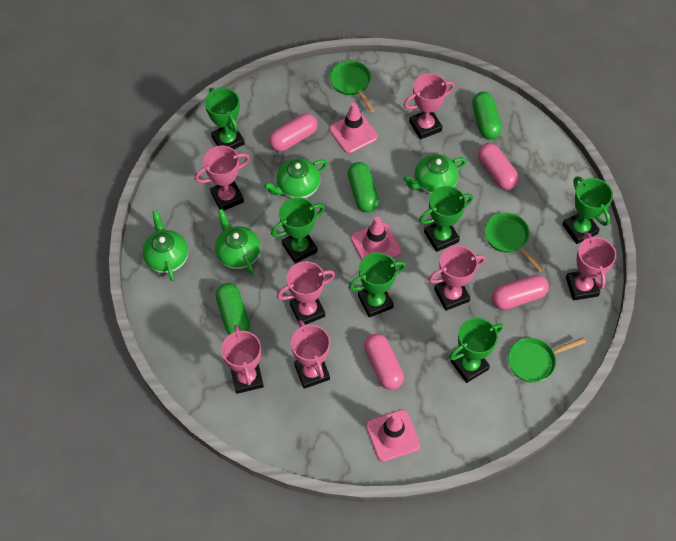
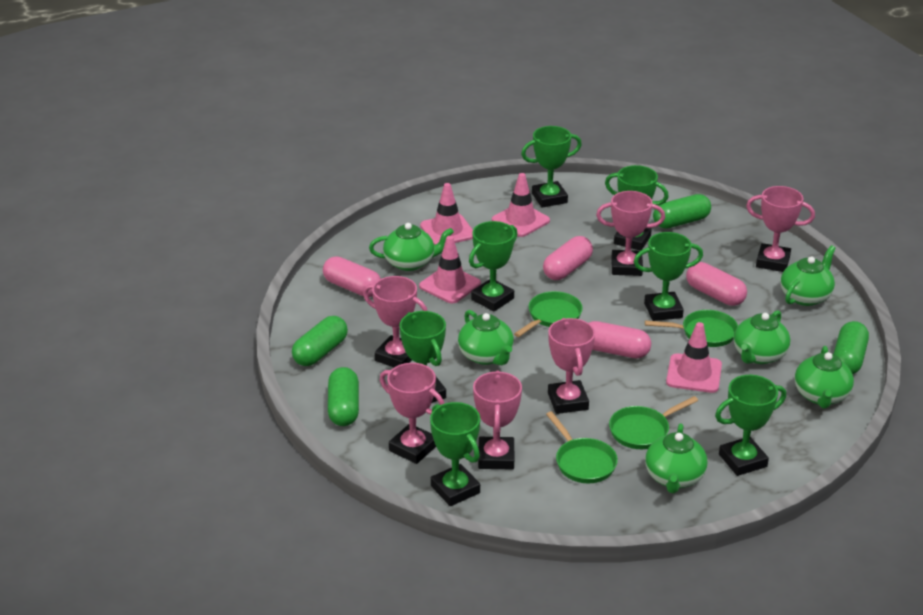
green capsule: [216,283,250,335] [348,162,379,212] [472,92,502,140] = 3 -> [292,316,348,366] [328,367,359,426] [653,194,711,229] [834,321,869,374] = 4
green pan: [330,61,375,112] [484,213,543,272] [508,338,586,383] = 3 -> [514,291,583,337] [546,411,618,483] [609,396,698,449] [645,310,738,347] = 4
green teapot: [142,210,188,281] [215,209,261,275] [264,158,328,198] [403,154,466,194] = 4 -> [369,223,454,271] [458,310,514,365] [645,423,708,493] [734,310,790,364] [781,245,836,306] [795,346,854,409] = 6
green trophy: [205,88,245,149] [271,197,325,263] [348,252,406,318] [419,186,473,252] [449,318,503,383] [562,176,613,244] = 6 -> [400,311,446,403] [430,402,480,506] [469,221,517,311] [521,126,582,207] [605,165,669,251] [634,232,703,321] [715,375,786,476] = 7
pink traffic cone: [329,103,378,153] [351,217,401,260] [366,409,420,462] = 3 -> [419,236,481,303] [420,183,473,245] [492,173,550,237] [666,322,722,393] = 4
pink trophy: [195,145,250,211] [221,325,264,394] [277,261,335,325] [291,320,330,389] [404,73,455,140] [428,246,486,311] [566,232,616,300] = 7 -> [363,276,427,367] [380,363,444,464] [473,370,522,469] [548,318,595,414] [596,191,665,276] [746,186,815,272] = 6

